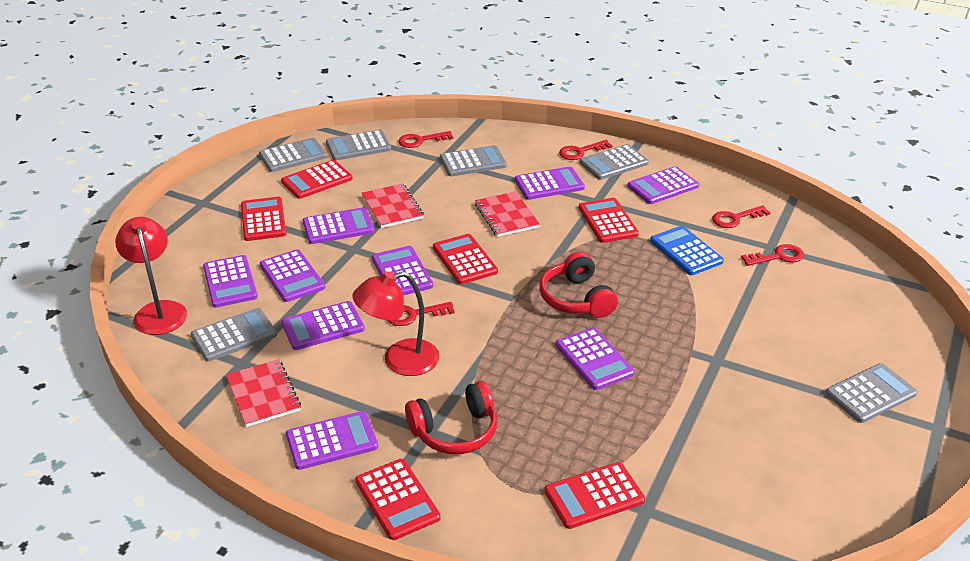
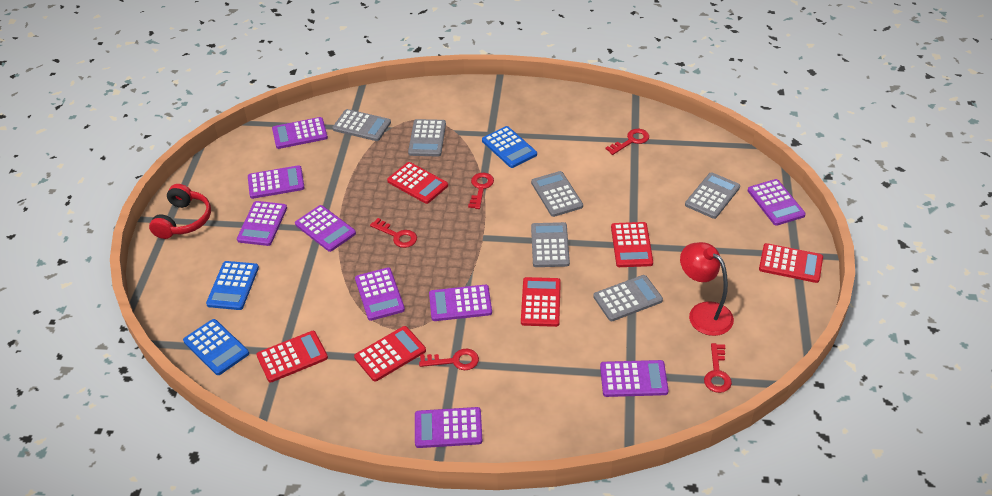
blue calculator: [650,226,724,275] = 1 -> [183,319,249,375] [206,261,259,310] [482,126,537,168] = 3
red headphones: [405,381,497,454] [539,252,618,318] = 2 -> [149,184,211,239] = 1
red lamp: [115,217,187,335] [352,271,439,376] = 2 -> [680,242,734,336] = 1
red notebook: [226,359,301,427] [362,183,424,228] [475,192,540,237] = 3 -> none = 0

